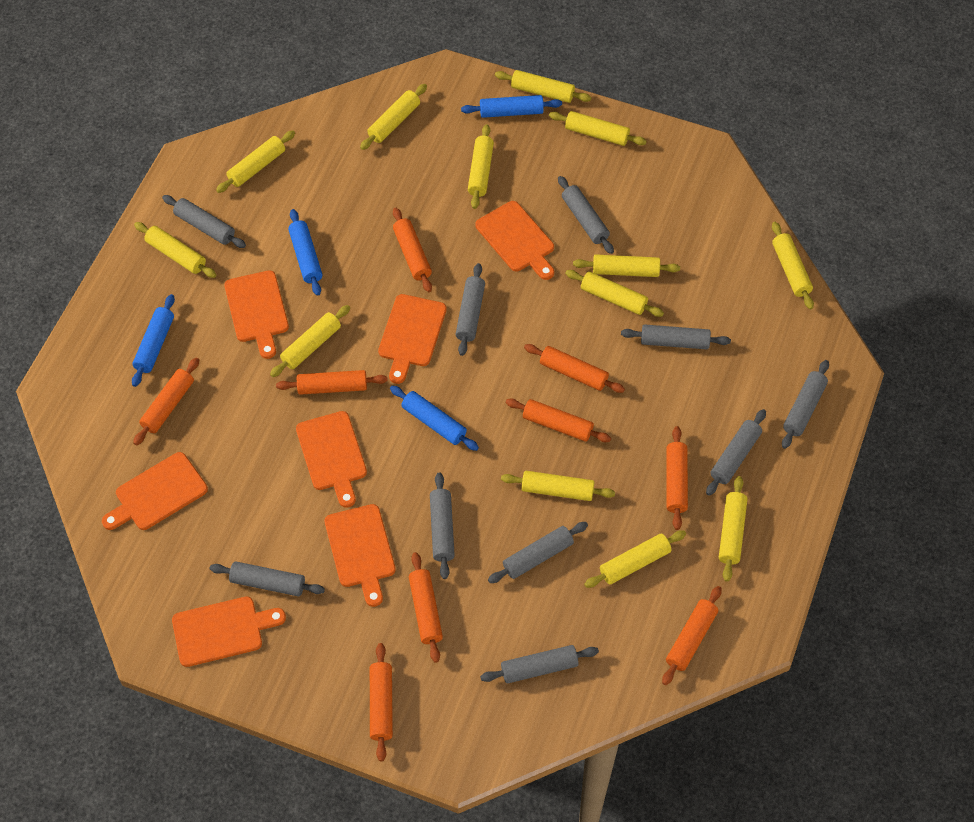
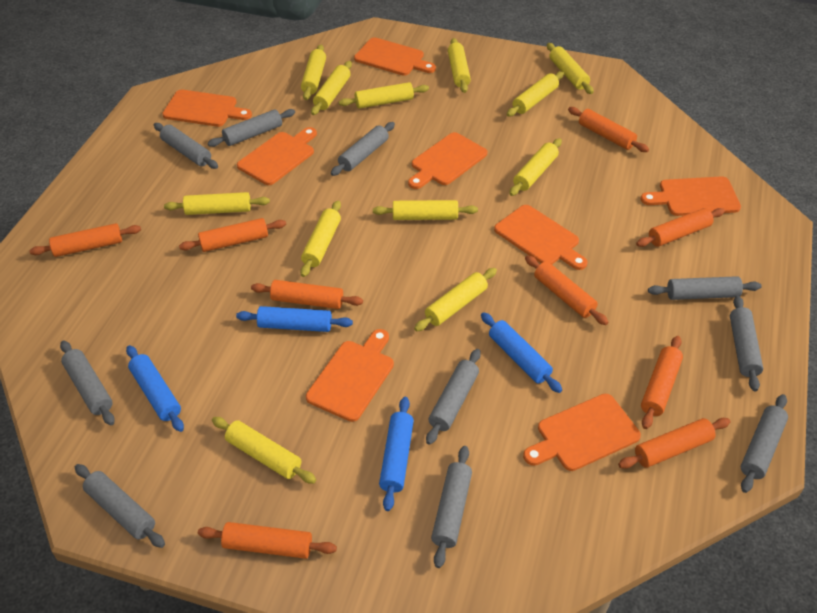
orange cutting board: [102,452,208,530] [172,596,286,667] [224,270,289,359] [296,411,367,508] [325,504,396,607] [378,294,446,384] [475,201,554,280] = 7 -> [162,90,252,127] [237,127,317,185] [306,329,394,422] [354,37,436,76] [408,132,487,189] [494,205,588,270] [523,394,641,471] [641,176,741,216] = 8
yellow rolling pin: [134,222,217,278] [216,130,295,193] [270,305,350,377] [360,84,427,150] [468,124,494,209] [495,70,592,103] [501,471,615,501] [549,111,647,146] [565,270,664,317] [573,254,680,277] [584,530,686,588] [719,476,747,582] [772,222,814,309] = 13 -> [164,192,270,215] [212,417,316,484] [300,200,341,277] [301,45,326,100] [311,61,352,115] [339,82,429,109] [373,200,478,220] [414,268,497,331] [448,38,471,93] [507,71,564,117] [509,138,562,196] [547,43,594,94] = 12

